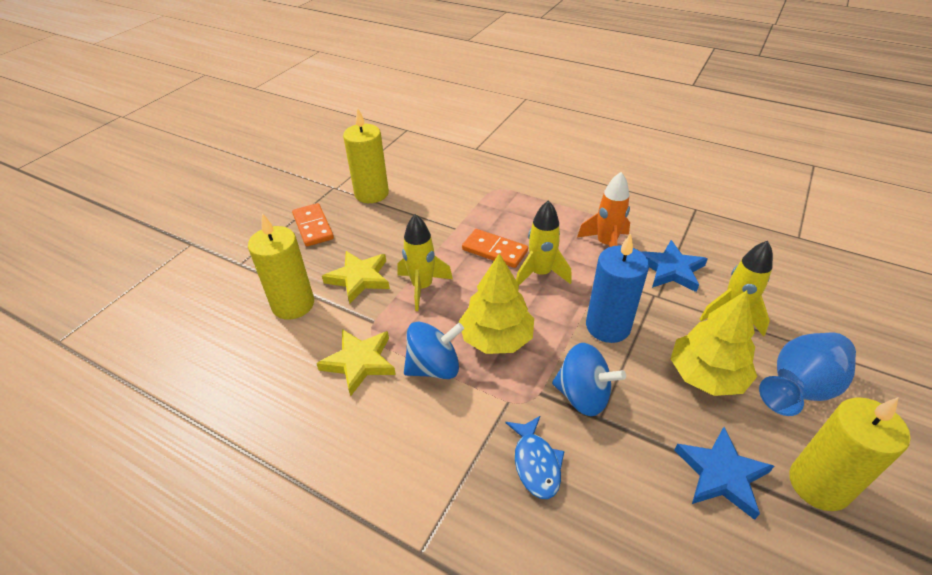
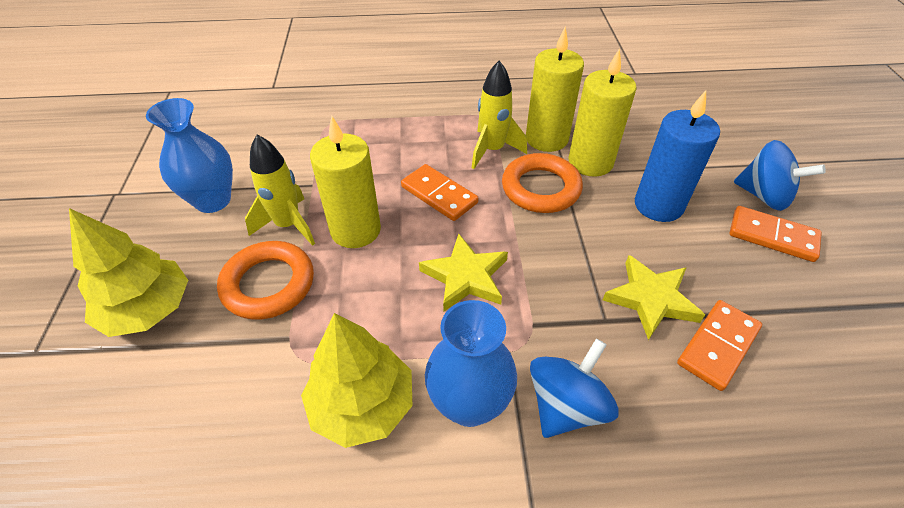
blue fish: [506,416,565,499] = 1 -> none = 0
blue star: [642,240,708,292] [674,427,774,520] = 2 -> none = 0
blue vase: [759,332,856,416] = 1 -> [146,98,233,213] [425,300,517,427] = 2
orange domino: [292,203,334,246] [462,229,528,268] = 2 -> [401,164,479,221] [677,300,762,391] [729,206,822,262] = 3
orange ring: none = 0 -> [217,241,314,320] [502,153,583,213] = 2
orange rocket: [577,172,630,247] = 1 -> none = 0
yellow rocket: [397,214,453,311] [516,200,572,285] [700,241,773,337] = 3 -> [245,135,315,246] [472,61,527,169] = 2

